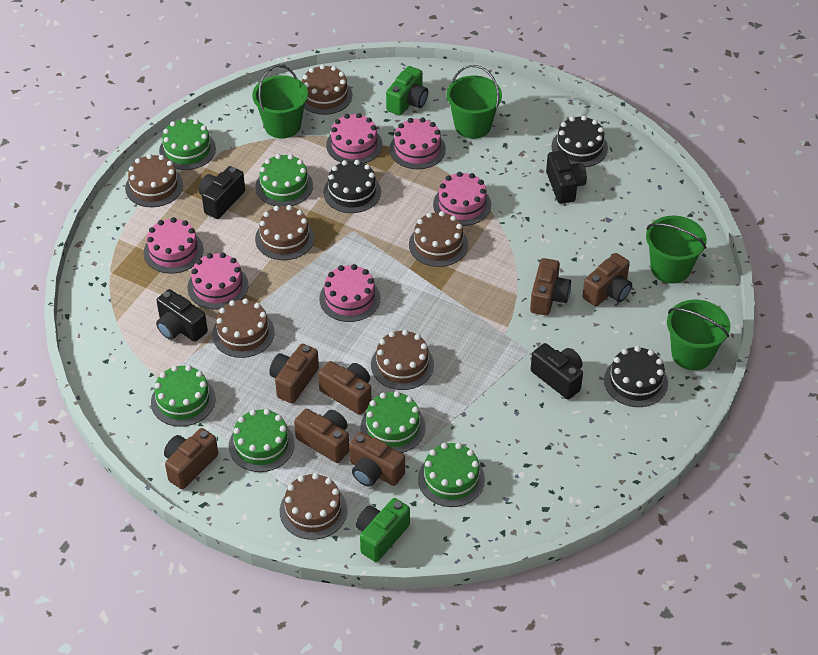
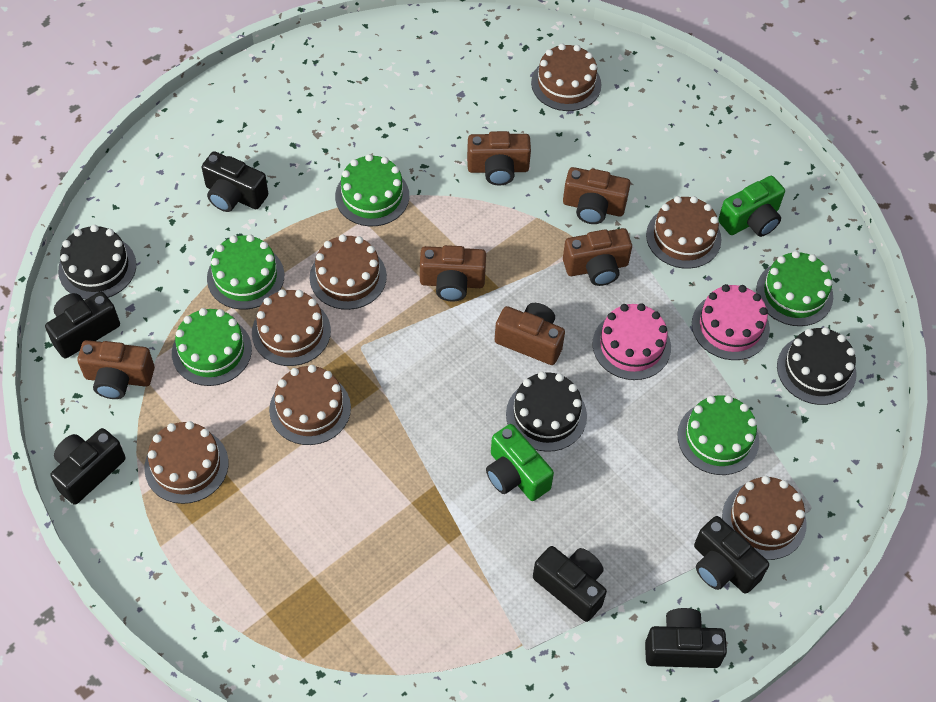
black camera: [156,289,208,342] [199,166,245,219] [531,343,583,399] [546,150,587,204] = 4 -> [45,292,120,358] [50,428,126,505] [202,151,268,212] [533,546,607,622] [645,608,727,668] [694,516,769,594] = 6
brown camera: [164,428,218,489] [269,344,319,404] [294,409,349,463] [318,361,371,415] [349,432,405,487] [530,258,571,316] [582,253,632,306] = 7 -> [77,340,155,399] [420,245,486,301] [467,131,531,186] [494,303,565,365] [563,167,631,224] [563,228,632,286] = 6
green bucket: [252,65,308,139] [446,65,502,139] [646,216,707,284] [667,300,730,370] = 4 -> none = 0
green cake: [151,365,215,427] [159,118,216,170] [229,409,295,472] [256,154,313,206] [361,391,426,453] [418,443,485,507] = 6 -> [172,308,252,386] [207,234,284,310] [335,154,409,226] [677,395,759,475] [756,251,833,326] = 5
pink cake: [144,217,204,274] [188,253,248,310] [319,264,380,322] [326,113,383,163] [389,117,446,169] [433,172,491,226] = 6 -> [592,303,671,380] [692,284,770,360] = 2

